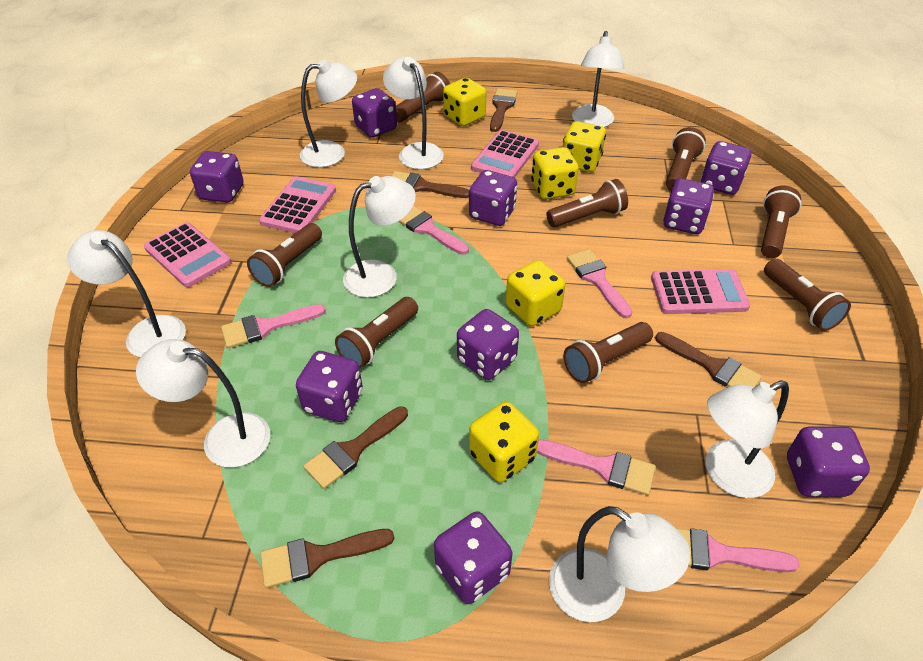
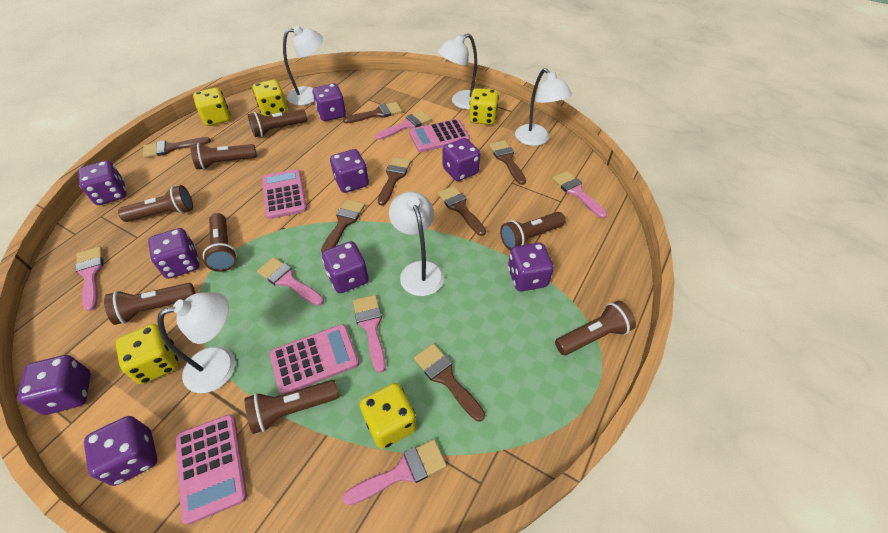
brown brush: [260,529,395,588] [303,406,408,489] [392,171,469,198] [490,88,518,132] [655,332,762,387] = 5 -> [143,137,211,158] [321,199,365,253] [343,102,402,124] [378,157,411,205] [414,344,485,421] [438,186,486,236] [489,140,526,185] = 7
pink brush: [221,304,326,348] [398,206,469,255] [537,440,656,495] [567,249,632,318] [676,528,800,572] = 5 -> [75,247,103,311] [257,257,324,306] [342,439,447,505] [353,295,386,373] [376,111,431,140] [552,171,607,218] = 6
white lamp: [67,230,186,357] [136,339,271,467] [300,60,357,167] [343,176,416,298] [383,57,444,169] [549,506,690,622] [572,31,625,127] [706,380,789,498] = 8 -> [157,292,235,393] [283,25,323,105] [389,191,444,296] [438,34,477,109] [515,68,572,146] = 5

